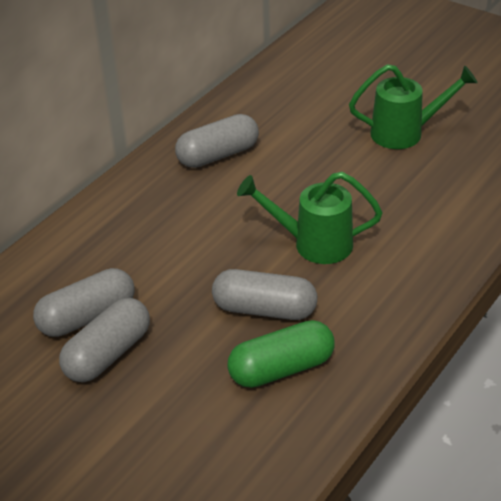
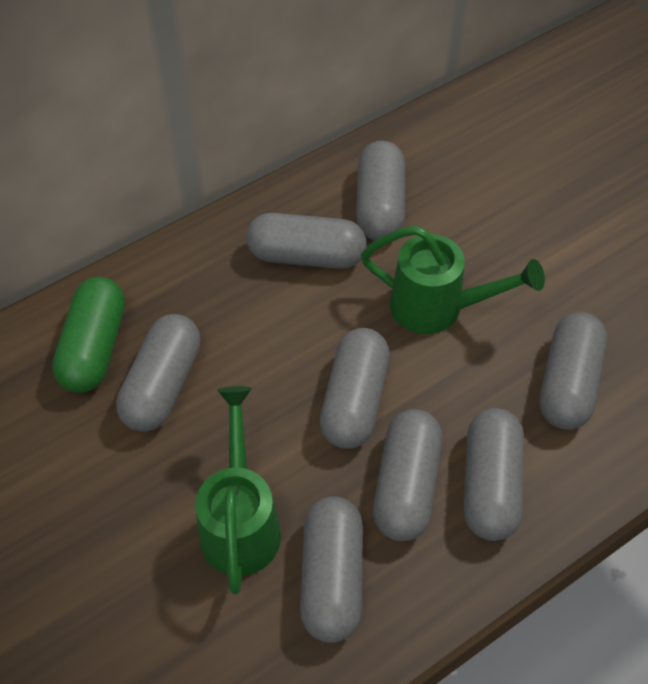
grey capsule: [33,268,134,337] [59,298,150,382] [175,114,259,168] [212,269,317,320] = 4 -> [116,314,201,432] [246,213,367,269] [300,496,363,643] [320,328,389,449] [356,141,405,241] [373,409,442,541] [464,408,524,541] [540,312,607,430] = 8

